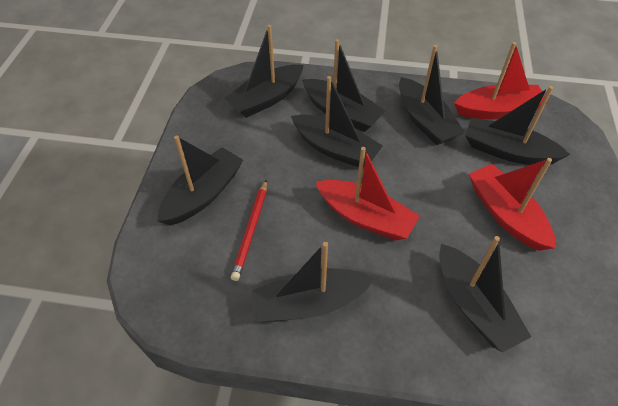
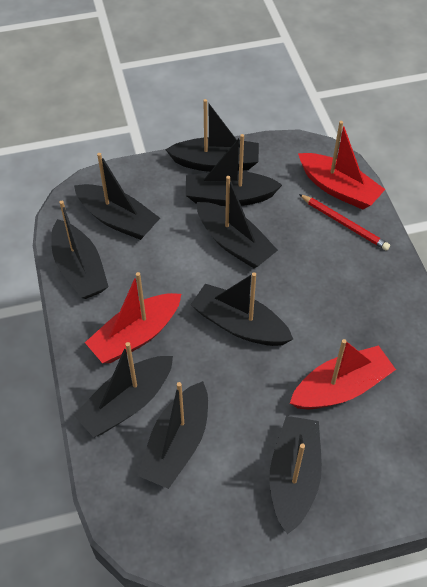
black boat: [157,135,243,225] [224,25,303,118] [252,242,375,322] [291,76,383,168] [302,39,386,132] [399,45,464,145] [439,236,531,353] [465,86,570,165] = 8 -> [51,201,109,299] [74,153,160,240] [74,342,173,437] [138,381,208,489] [165,99,259,172] [186,134,282,206] [191,272,293,346] [197,176,278,268] [270,416,322,534] = 9

